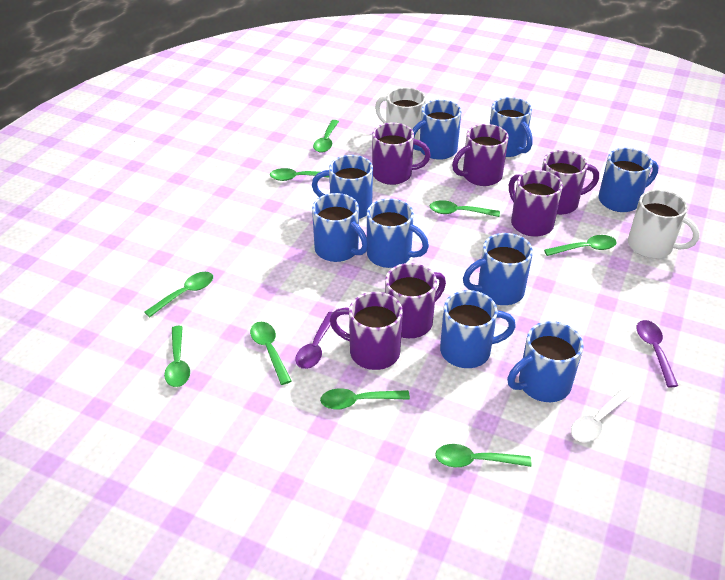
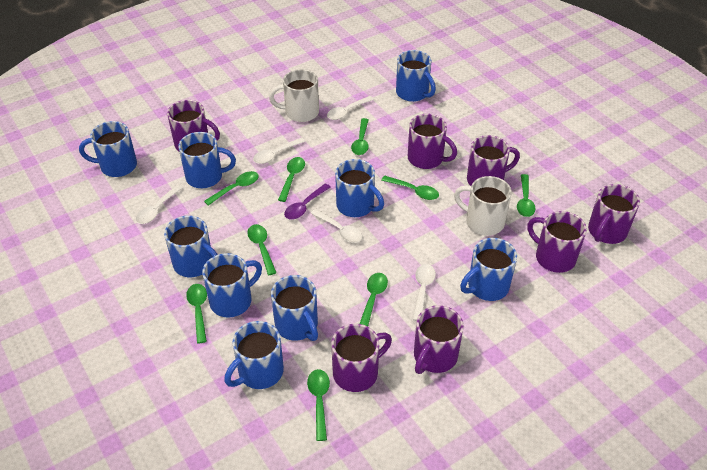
purple mug: [330,292,403,370] [372,123,431,185] [385,263,446,338] [452,124,509,186] [509,170,563,237] [542,150,599,215] = 6 -> [167,100,220,151] [331,324,392,392] [408,114,457,169] [414,305,464,374] [467,135,520,186] [527,211,587,273] [588,184,640,244] = 7
purple spoon: [295,312,333,369] [637,320,678,387] = 2 -> [284,183,330,220] = 1
white spoon: [571,389,632,442] = 1 -> [136,185,183,224] [253,137,305,164] [311,209,363,243] [327,96,374,120] [412,264,436,321] = 5

